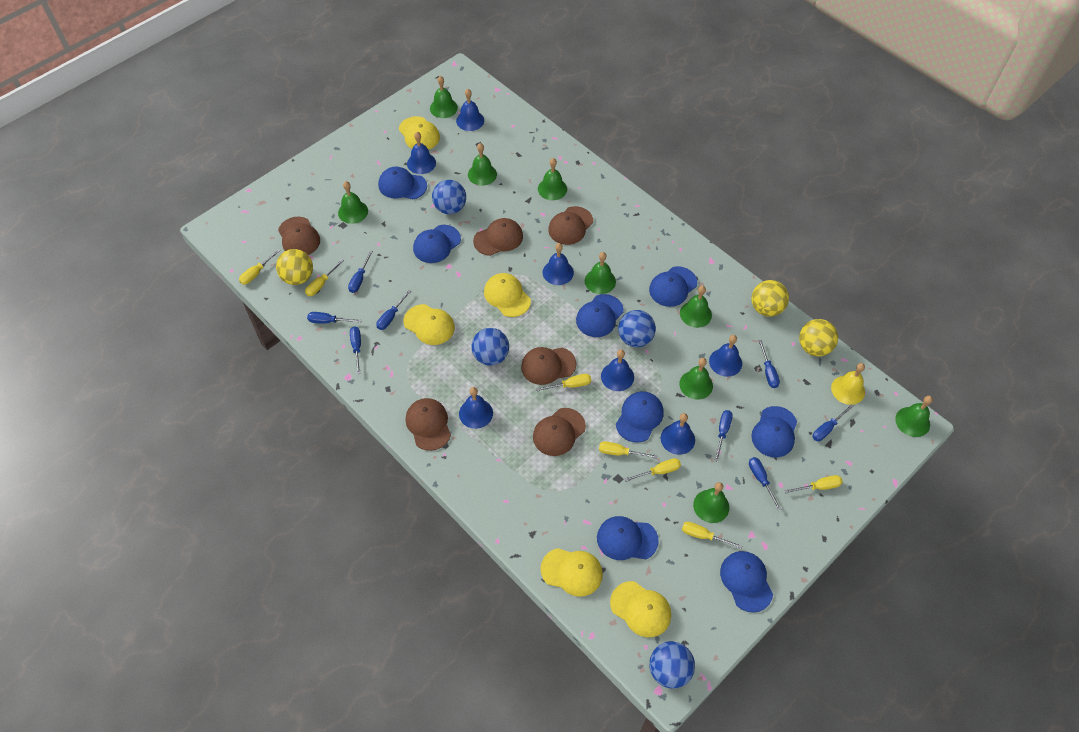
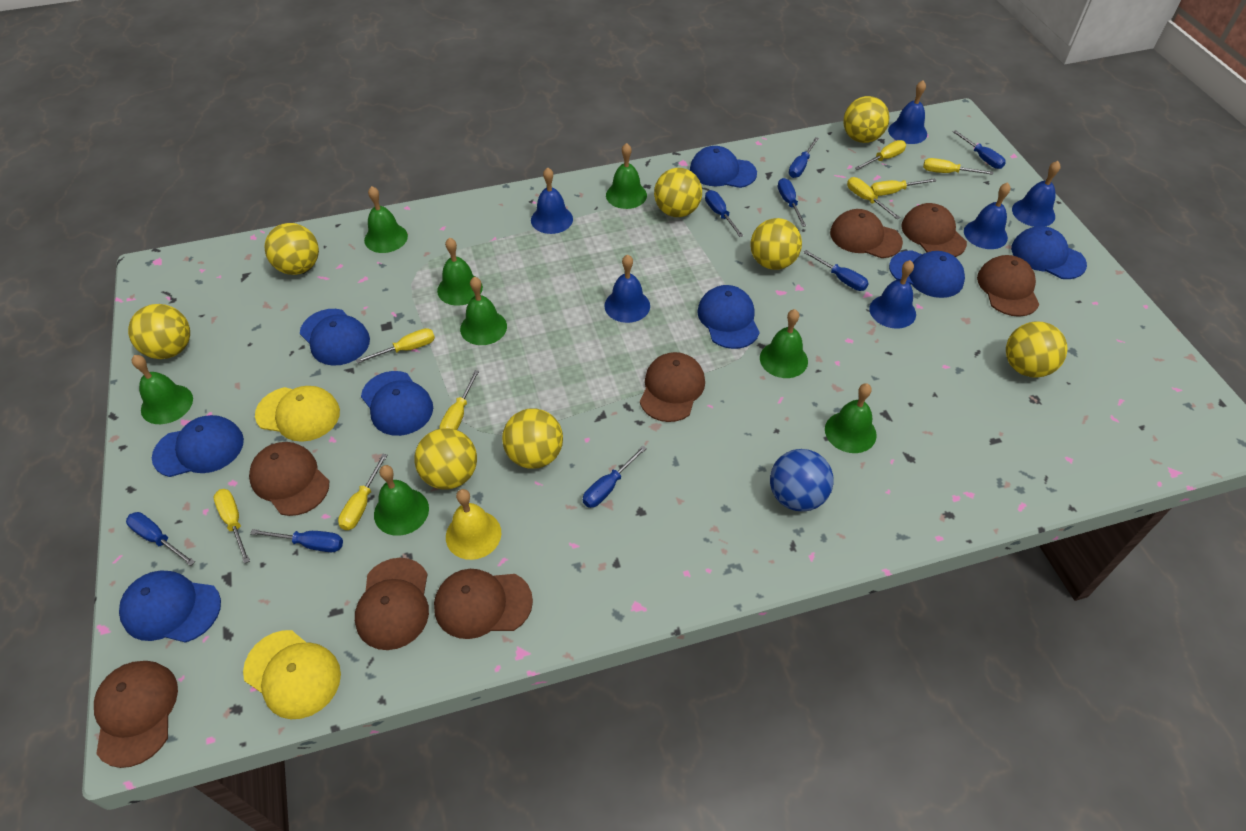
blue ball: [432,180,466,214] [471,328,509,366] [618,310,656,347] [649,641,695,689] = 4 -> [770,449,834,512] = 1
blue bell: [407,132,436,174] [456,89,484,131] [459,387,493,429] [543,243,574,285] [601,349,634,391] [661,413,695,455] [709,335,742,377] = 7 -> [531,167,573,234] [604,254,650,323] [869,260,916,329] [888,80,927,144] [964,182,1011,249] [1012,161,1061,227] = 6
brown cap: [278,217,320,255] [406,398,451,451] [473,218,523,256] [521,347,576,385] [533,408,586,456] [548,206,593,245] = 6 -> [94,661,178,768] [249,442,329,516] [355,558,429,650] [434,569,533,639] [640,352,705,422] [830,209,903,258] [901,203,967,257] [977,255,1039,317] = 8
green bell: [338,181,368,224] [430,76,458,118] [468,143,497,186] [538,158,567,200] [585,252,616,294] [679,358,713,400] [680,286,712,328] [693,482,729,523] [895,396,933,437] = 9 -> [132,355,193,424] [364,186,408,253] [374,465,429,536] [437,237,483,306] [460,277,507,345] [606,143,647,209] [760,309,808,378] [825,383,877,453] = 8
yellow ball: [276,249,313,285] [751,280,789,317] [799,319,838,357] = 3 -> [128,304,190,359] [264,223,319,275] [415,428,477,489] [502,408,563,469] [654,168,702,217] [750,218,802,270] [843,96,889,143] [1006,321,1068,378] = 8
yellow cap: [399,116,440,150] [404,304,455,345] [484,273,531,317] [541,548,603,597] [610,581,671,637] = 5 -> [243,630,341,719] [255,386,340,442] = 2
yellow screwdriver: [239,249,281,285] [305,259,344,296] [536,374,591,391] [599,441,657,459] [624,458,681,482] [682,522,742,549] [784,475,843,494] = 7 -> [214,489,250,564] [338,454,387,530] [356,328,435,364] [439,370,480,430] [847,177,900,219] [855,140,906,170] [871,178,936,196] [923,158,993,175] = 8

